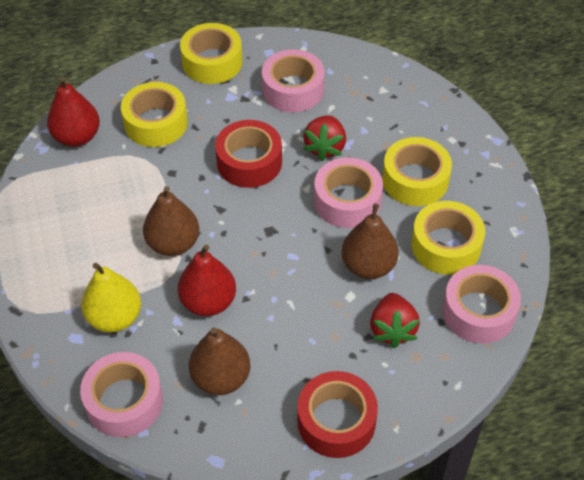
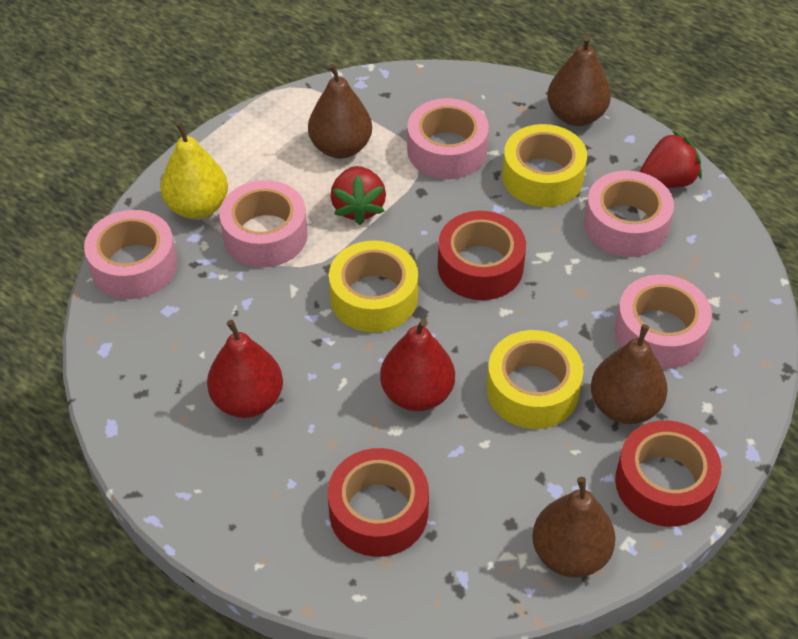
brown pear: [143,186,199,256] [189,327,250,395] [341,203,399,279] = 3 -> [308,64,372,159] [532,477,615,578] [547,35,611,126] [591,324,668,424] = 4
pink tape: [80,352,163,437] [262,49,324,112] [314,157,383,228] [443,265,521,344] = 4 -> [84,210,177,299] [220,180,308,267] [407,98,489,179] [584,171,674,257] [615,274,712,369] = 5
red tape: [215,120,282,188] [297,371,378,458] = 2 -> [328,448,429,557] [438,211,526,300] [615,420,721,527] = 3
yellow tape: [121,82,188,147] [180,23,243,84] [382,137,452,206] [411,201,485,275] = 4 -> [329,240,418,332] [487,330,583,429] [502,124,587,207] = 3

